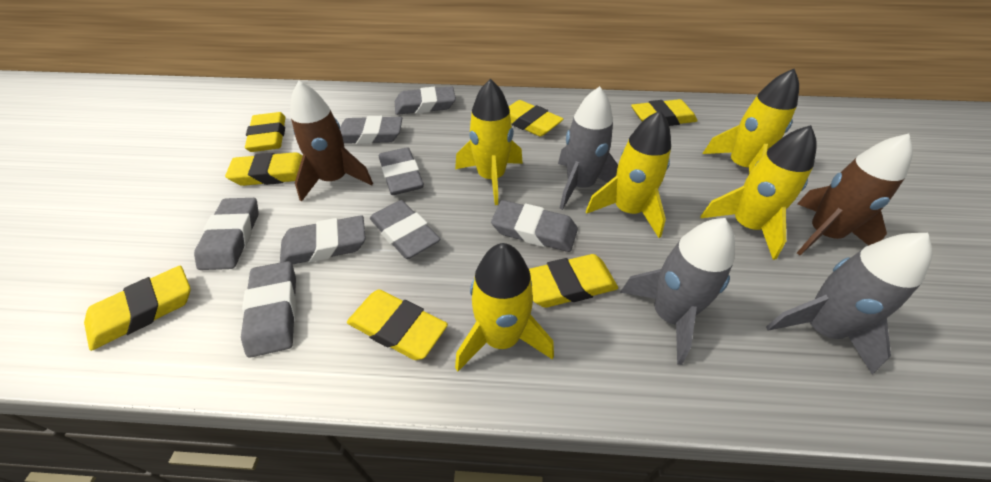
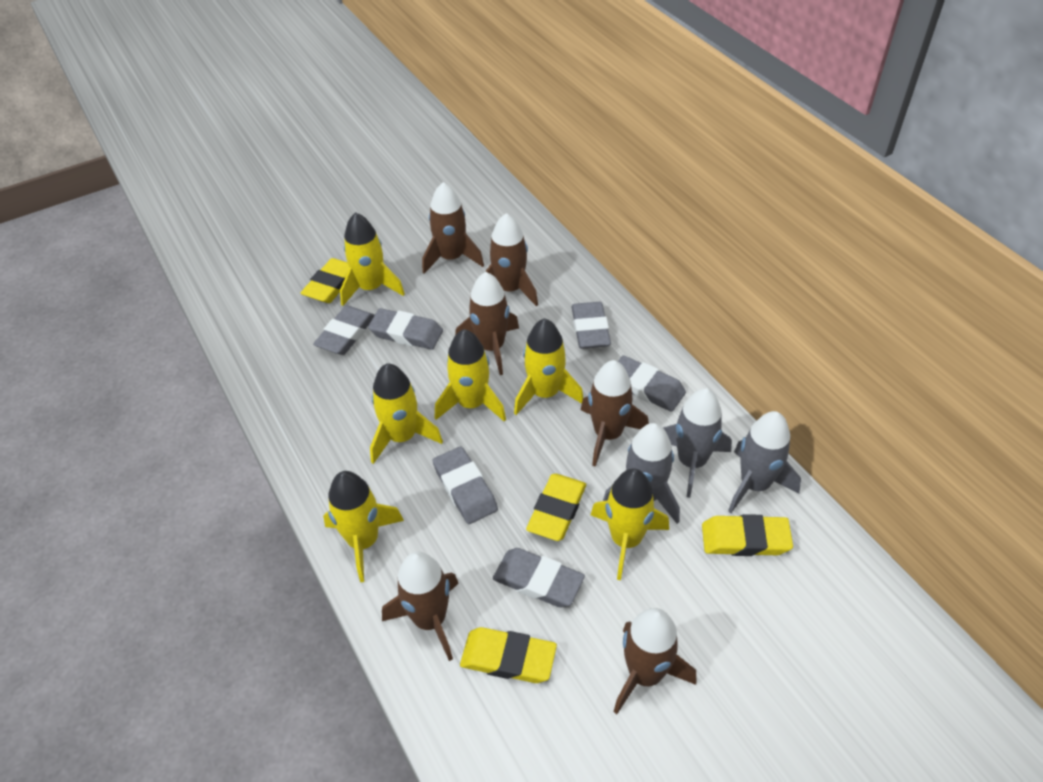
brown rocket: [290,81,373,202] [797,134,913,255] = 2 -> [382,552,459,661] [422,182,484,274] [455,272,519,375] [484,213,538,306] [581,360,649,467] [613,608,696,714] = 6
grey eraser: [194,198,258,270] [241,261,297,358] [280,215,366,265] [340,116,402,144] [370,200,441,259] [379,147,424,195] [395,86,456,115] [491,200,578,252] = 8 -> [313,306,375,355] [368,308,443,350] [433,446,498,524] [493,548,585,608] [572,302,611,349] [618,355,686,412] = 6
yellow eraser: [84,266,190,351] [225,152,303,186] [245,112,286,152] [347,290,448,360] [509,100,563,137] [529,254,618,308] [631,99,697,126] = 7 -> [300,258,349,303] [460,627,557,683] [526,474,586,541] [702,514,793,556] = 4
yellow rocket: [455,79,523,205] [455,243,554,371] [586,110,671,238] [700,125,817,260] [702,69,799,174] = 5 -> [323,471,404,582] [340,212,405,306] [370,363,443,464] [435,329,506,422] [514,318,583,415] [591,468,669,580] = 6

